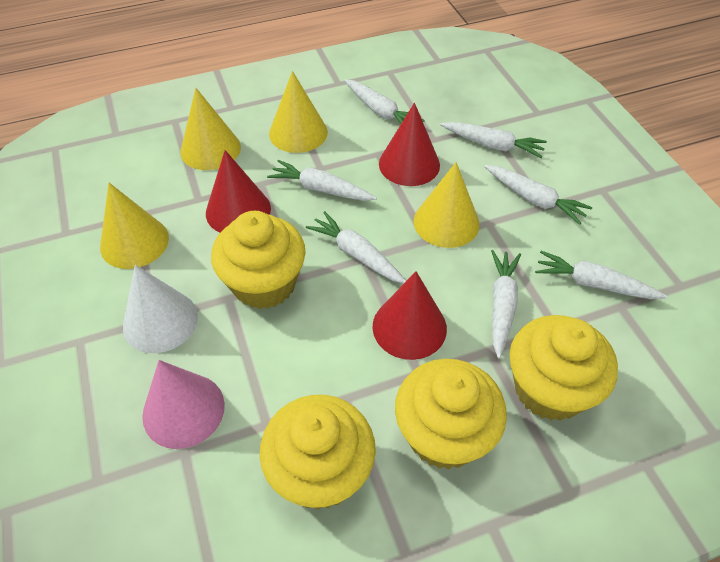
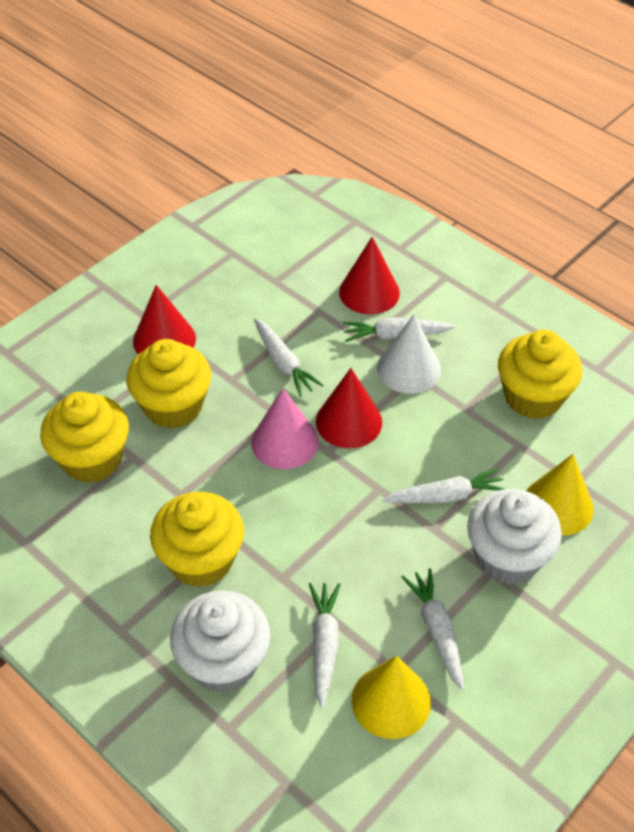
white carrot: [267,160,377,201] [306,211,406,284] [344,79,425,124] [440,122,547,158] [484,165,592,225] [491,250,521,358] [535,251,667,299] = 7 -> [254,318,324,397] [309,583,341,708] [343,317,455,342] [382,467,505,503] [402,568,464,690] = 5
white cupcake: none = 0 -> [170,590,270,693] [467,489,562,584] = 2
yellow cone: [100,183,169,269] [181,88,241,170] [269,71,328,153] [414,162,479,248] = 4 -> [352,656,431,739] [526,454,594,536] = 2

